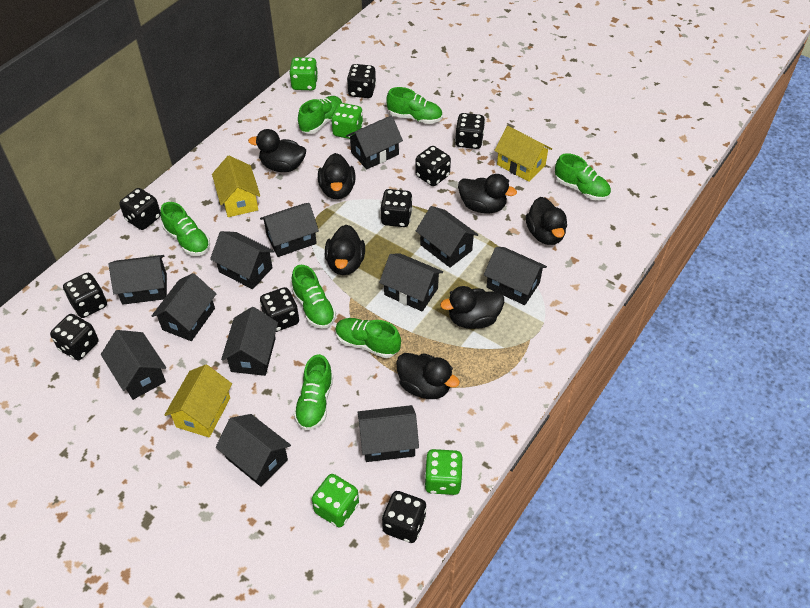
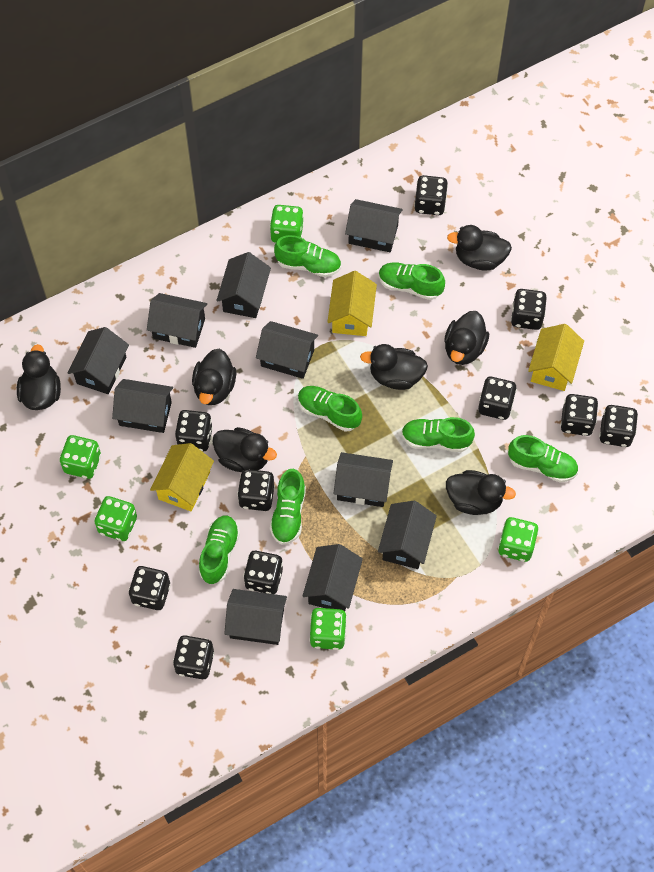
black dice: [50,314,99,360] [63,273,107,318] [119,188,161,230] [260,287,299,332] [347,64,376,98] [380,189,413,227] [382,491,427,543] [415,146,451,186] [455,113,485,149] = 9 -> [129,566,171,610] [173,635,214,679] [175,410,213,452] [237,469,275,511] [244,551,283,594] [414,175,448,215] [478,377,517,420] [511,289,547,330] [560,394,598,436] [599,405,638,447] = 10
black house: [101,330,166,400] [109,255,167,305] [152,273,216,341] [210,231,275,289] [216,414,291,487] [221,307,278,376] [260,203,319,257] [346,115,403,169] [357,405,419,462] [379,254,443,311] [416,206,478,268] [484,247,547,305] = 12 -> [68,327,129,394] [112,379,173,433] [147,293,207,348] [216,252,271,318] [224,589,287,645] [256,321,318,379] [302,544,363,611] [333,452,393,507] [345,199,403,252] [378,501,437,569] = 10
green dice: [289,57,318,90] [312,474,359,527] [331,103,363,139] [424,449,463,495] = 4 -> [60,435,101,479] [95,496,137,541] [270,205,304,243] [309,608,347,650] [498,517,539,562] = 5

